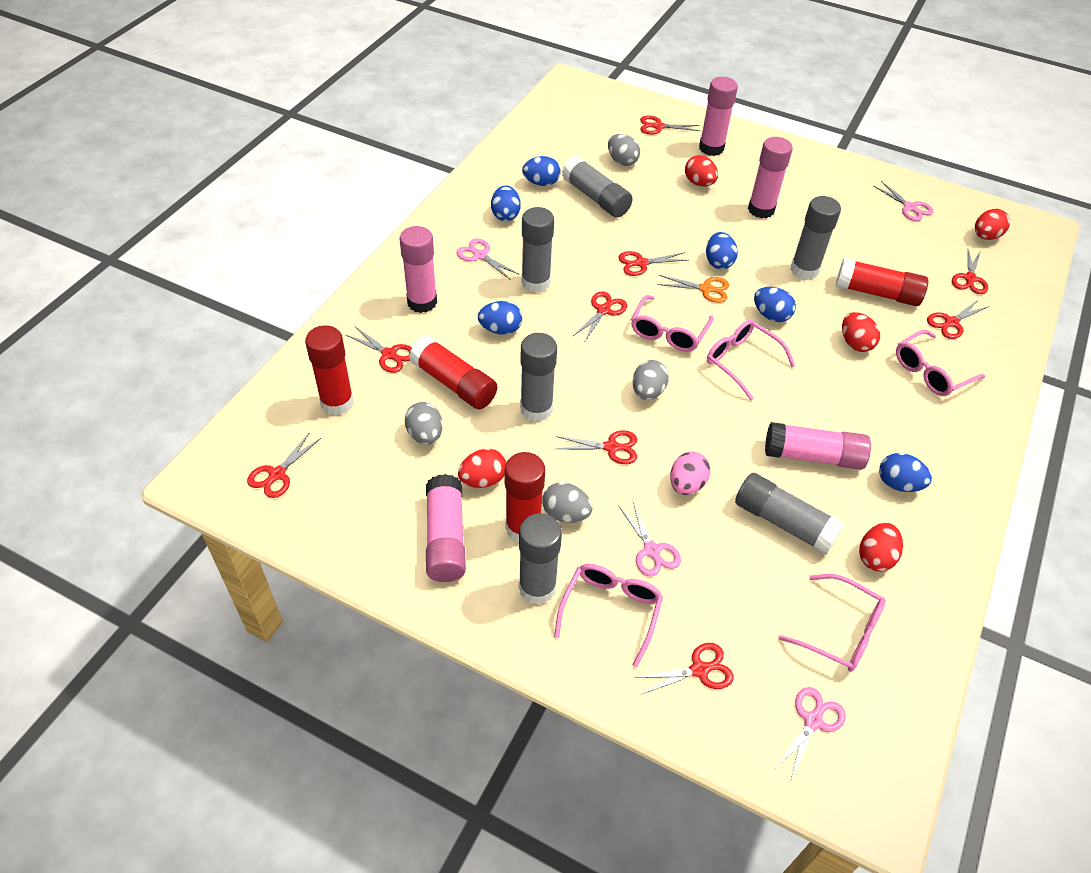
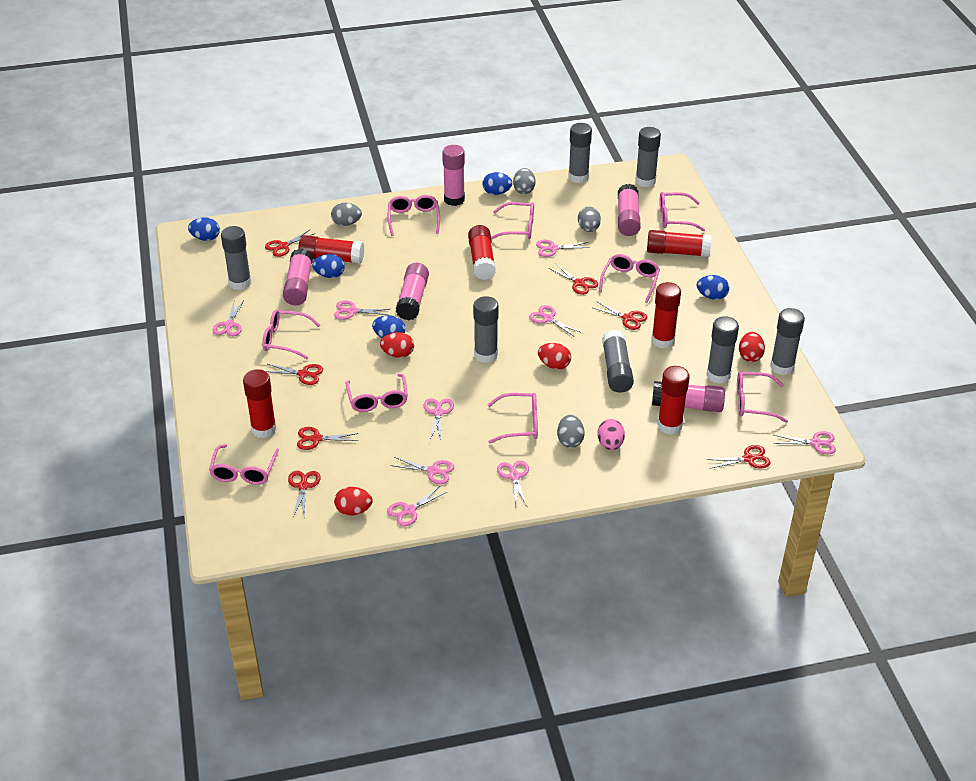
blue egg: [478,301,522,335] [491,185,521,221] [522,156,561,186] [706,232,738,269] [754,287,796,322] [879,453,932,492] = 6 -> [188,217,220,241] [312,254,345,278] [372,315,406,338] [482,172,512,195] [697,275,729,300] = 5
grey glue stick: [519,513,562,605] [520,333,557,422] [521,207,554,293] [562,156,633,217] [735,473,845,555] [790,196,841,280] = 6 -> [221,226,251,290] [473,296,499,363] [568,123,592,183] [602,330,634,393] [635,127,661,187] [706,316,739,384] [770,308,805,375] = 7
orange scissors: [657,275,729,303] = 1 -> none = 0
pink glasses: [554,564,663,667] [631,295,714,352] [707,320,795,400] [778,574,886,672] [896,330,985,396] = 5 -> [209,444,279,485] [262,310,321,359] [346,374,408,412] [388,195,440,236] [488,393,538,443] [491,202,534,240] [599,254,660,303] [660,192,705,231] [737,371,788,423] = 9
pink scissors: [457,238,520,280] [618,501,681,576] [776,687,846,780] [874,181,934,221] = 4 -> [213,300,244,336] [334,301,390,320] [387,486,447,526] [391,457,454,484] [423,398,454,440] [497,461,529,508] [529,305,582,337] [536,240,590,257] [774,431,836,454] = 9
red egg: [458,448,506,488] [685,155,718,186] [842,312,880,352] [859,523,903,572] [975,209,1010,240] = 5 -> [334,487,373,515] [380,332,414,358] [538,343,571,370] [739,332,765,362] = 4
red glue stick: [305,325,354,415] [409,335,497,409] [505,452,545,542] [836,258,928,306] = 4 -> [243,369,276,438] [298,235,364,264] [468,225,496,280] [647,230,712,257] [651,282,681,348] [658,366,690,434] = 6
red scissors: [247,432,321,498] [346,327,412,373] [556,430,637,464] [573,291,627,341] [618,251,688,276] [634,643,734,695] [640,116,700,135] [927,299,989,339] [952,249,988,294] = 9 -> [265,230,316,257] [266,364,323,385] [288,471,321,518] [297,427,359,450] [549,264,598,295] [593,302,647,330] [707,445,770,468] = 7

